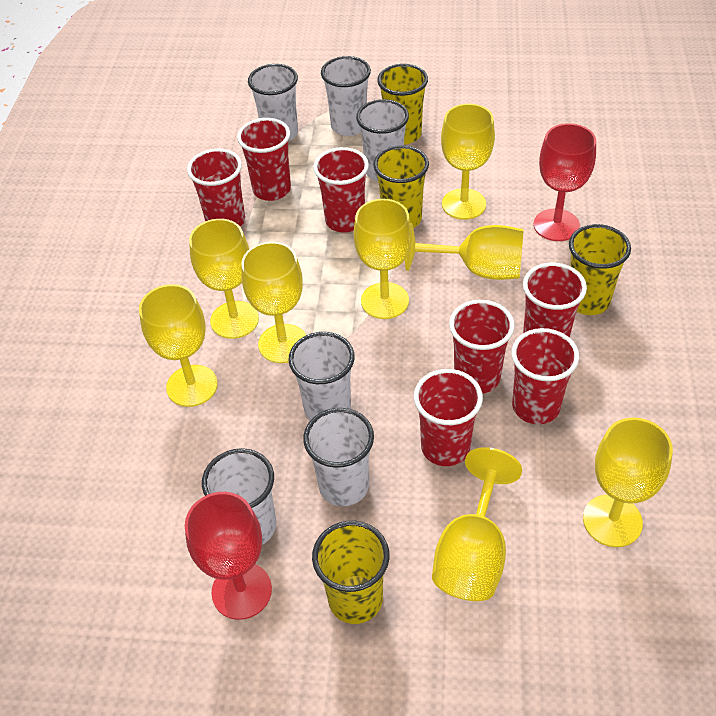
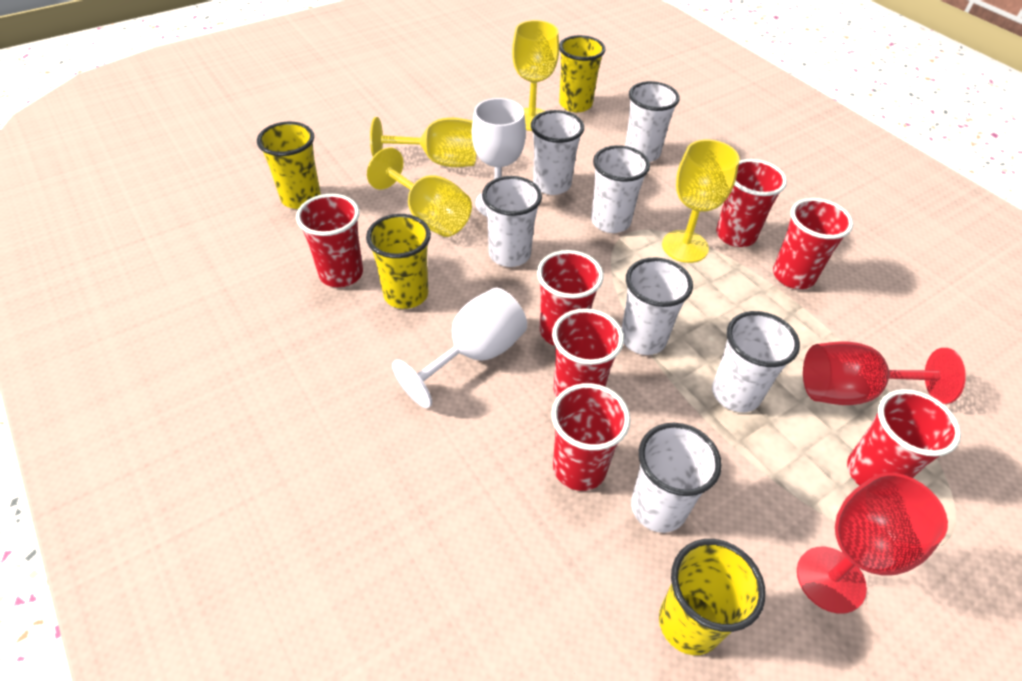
white cup: [202,448,276,545] [248,64,298,142] [289,332,355,421] [303,408,374,506] [321,56,371,136] [356,99,409,181] = 6 -> [482,176,542,267] [531,110,584,195] [591,145,650,233] [622,257,693,355] [625,81,680,162] [631,423,722,533] [712,311,800,412] = 7
white goblet: none = 0 -> [392,288,527,408] [472,98,526,216] = 2
yellow goblet: [139,284,218,407] [189,219,259,339] [241,242,306,363] [354,199,412,319] [405,223,524,280] [432,447,522,601] [441,104,495,220] [583,418,673,547] = 8 -> [367,147,472,237] [370,117,476,167] [512,20,559,131] [662,140,739,263] = 4

